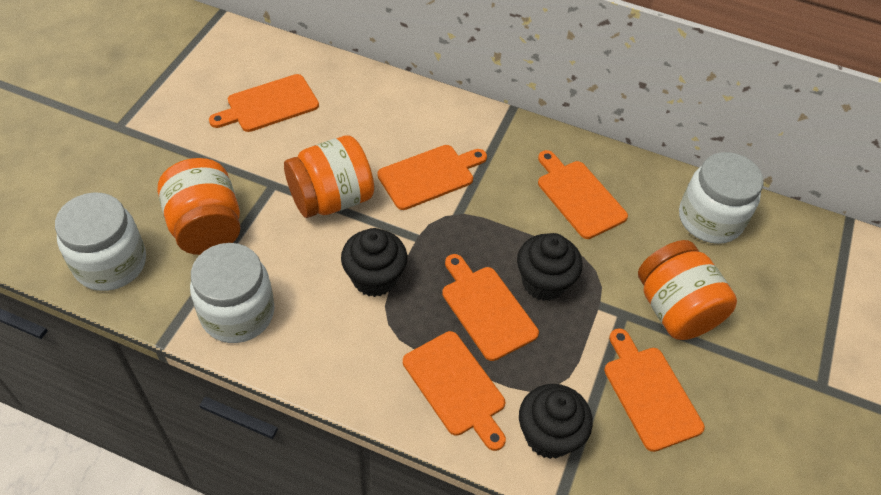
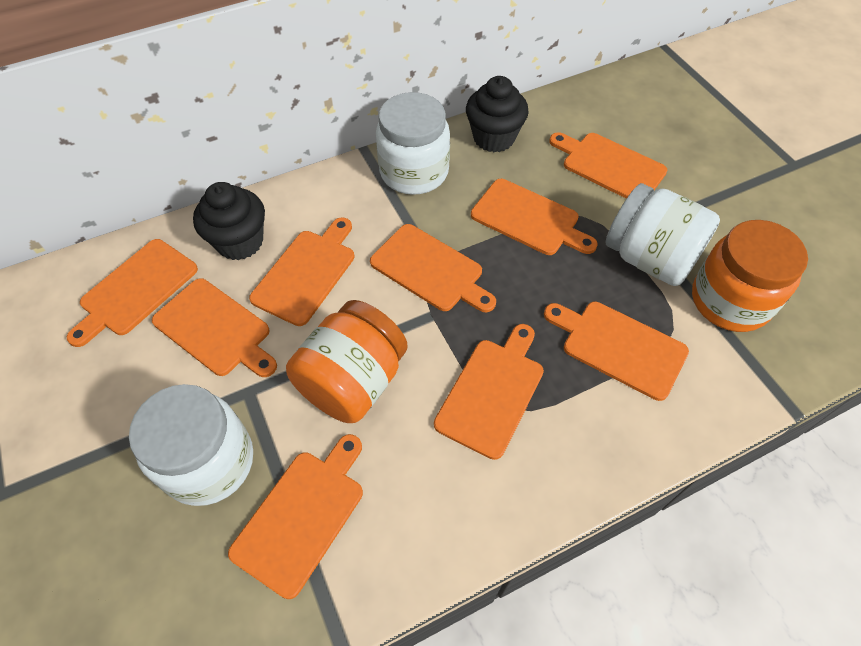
black cupcake: [341,228,407,297] [517,233,582,301] [519,384,593,459] = 3 -> [193,182,265,260] [466,76,529,152] = 2
orange cutting board: [209,74,319,132] [377,145,487,210] [403,331,506,451] [442,254,539,361] [538,150,628,239] [604,328,705,452] = 6 -> [67,239,198,347] [152,278,277,377] [228,434,363,599] [249,217,355,326] [370,224,496,312] [434,324,544,460] [471,179,598,255] [544,302,689,401] [549,132,668,199] = 9
orange jar: [158,158,241,255] [284,135,374,218] [638,240,737,340] = 3 -> [286,300,408,423] [692,220,808,332] = 2

